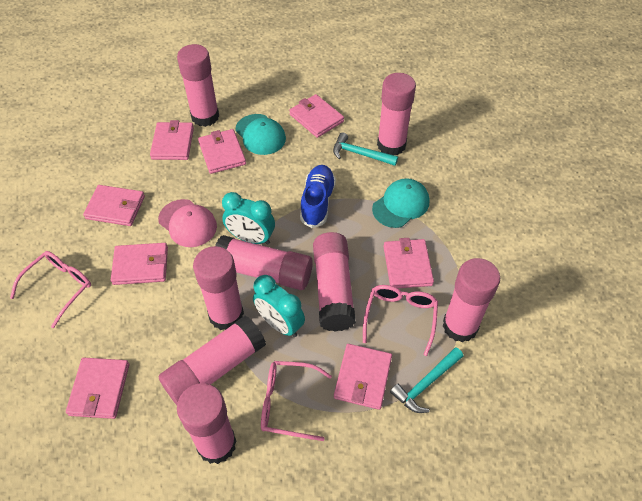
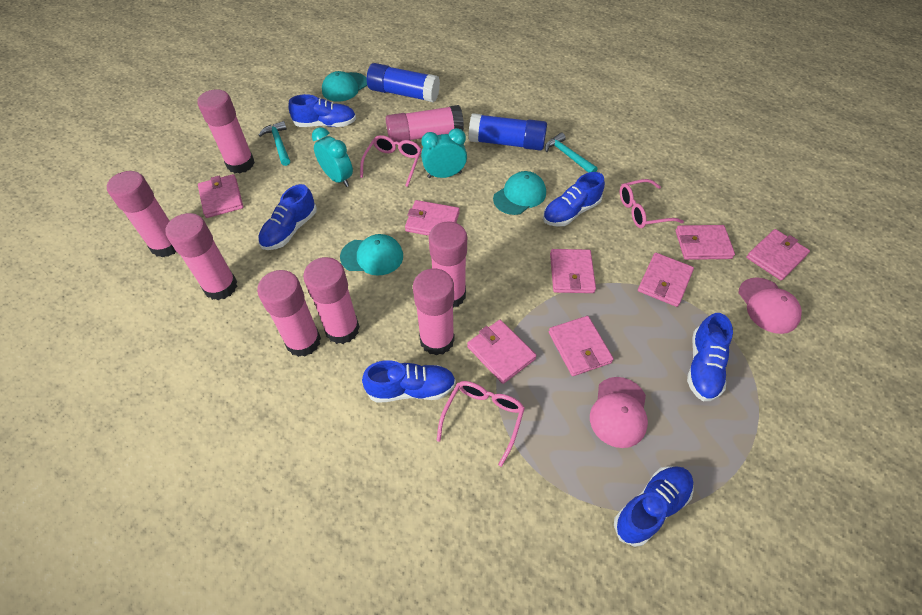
blue glue stick: none = 0 -> [367,63,440,103] [468,113,547,151] = 2
blue shoe: [300,165,336,228] = 1 -> [258,184,317,250] [288,94,356,127] [362,360,456,403] [543,172,605,227] [614,466,694,547] [687,313,733,401] = 6
pink cap: [158,199,217,247] = 1 -> [590,377,648,448] [738,277,802,334] = 2
turquoise cap: [235,114,286,155] [372,178,429,228] = 2 -> [322,71,367,102] [340,234,403,276] [493,171,546,215] = 3

